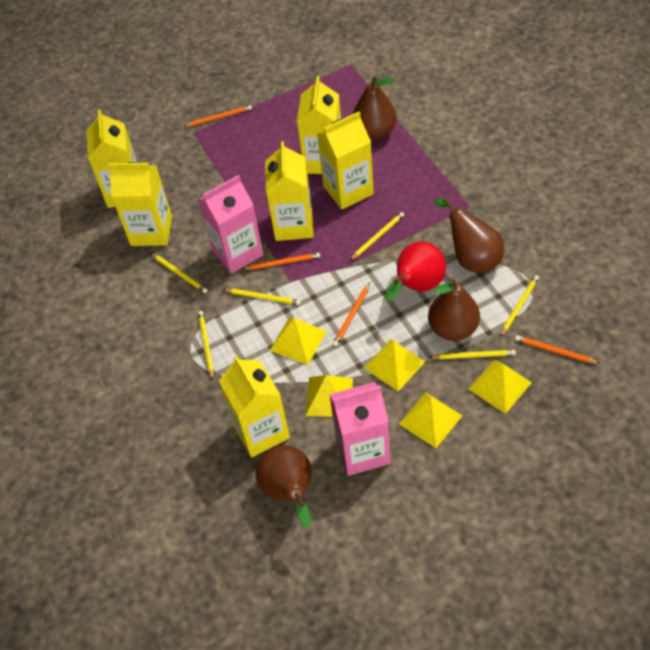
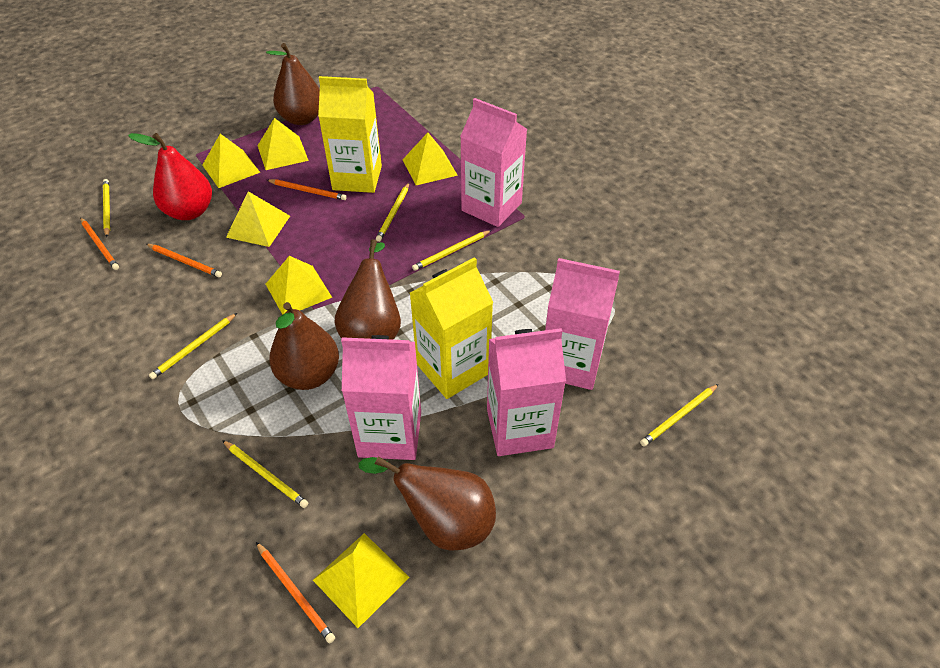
pink carton: [198,175,264,274] [329,382,391,476] = 2 -> [341,335,421,460] [460,98,527,227] [487,328,566,456] [545,258,620,390] = 4
yellow carton: [86,109,137,208] [108,162,172,246] [219,355,290,457] [265,141,314,241] [297,76,341,174] [317,112,374,210] = 6 -> [318,76,382,193] [410,257,493,399] = 2
yellow pyramid: [270,318,327,365] [305,375,353,417] [364,339,425,391] [399,392,463,448] [469,359,532,414] = 5 -> [203,134,260,188] [226,191,290,247] [257,118,309,170] [266,256,332,315] [313,533,410,628] [403,133,458,185] = 6

